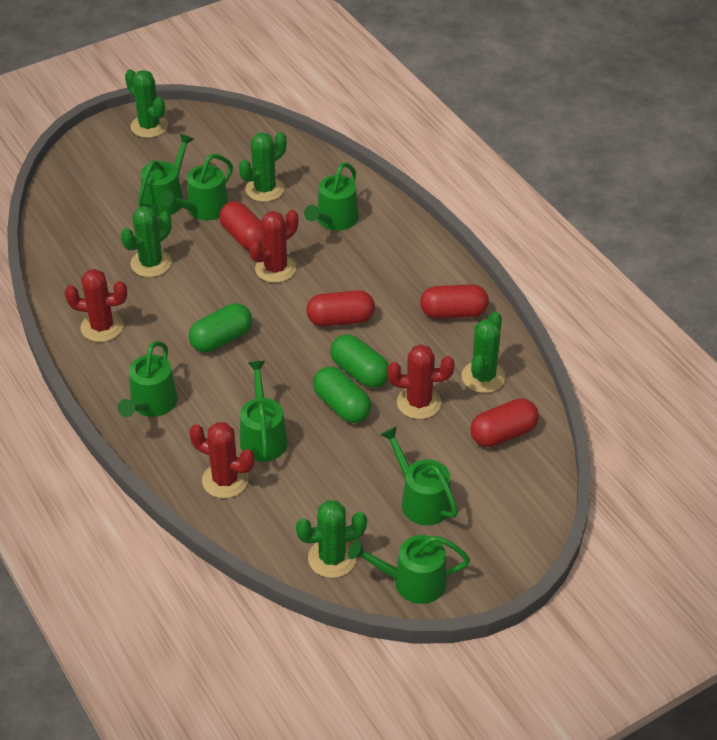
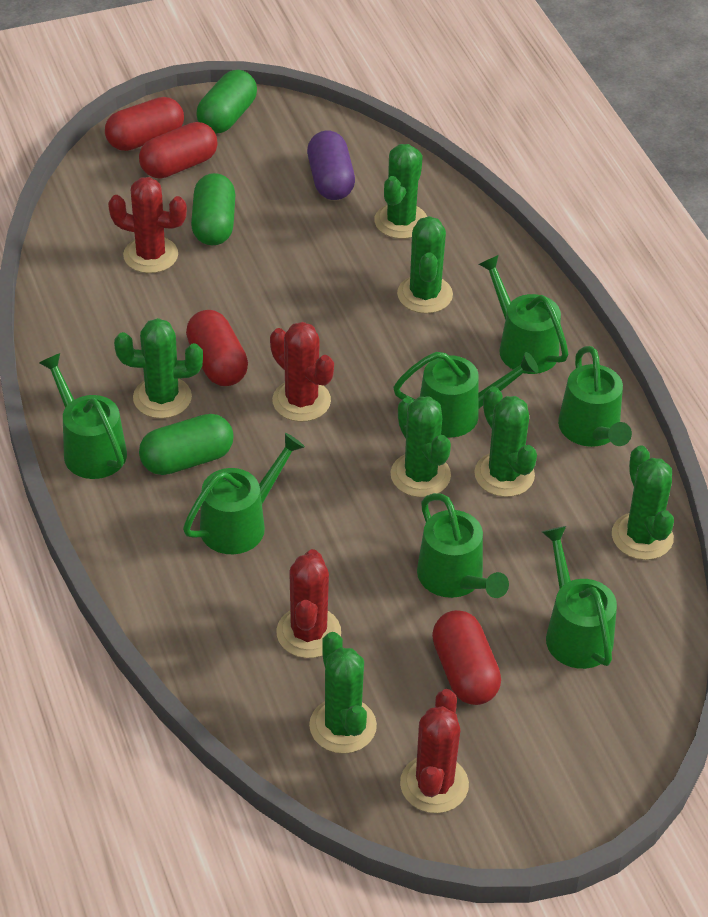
green cactus: [121,206,172,277] [125,69,168,138] [239,132,287,202] [296,500,367,578] [461,312,506,393] = 5 -> [114,318,203,418] [309,632,377,754] [374,144,427,239] [390,396,451,497] [397,216,453,313] [474,386,537,497] [612,445,674,560] = 7
purple capsule: none = 0 -> [307,130,355,200] = 1

